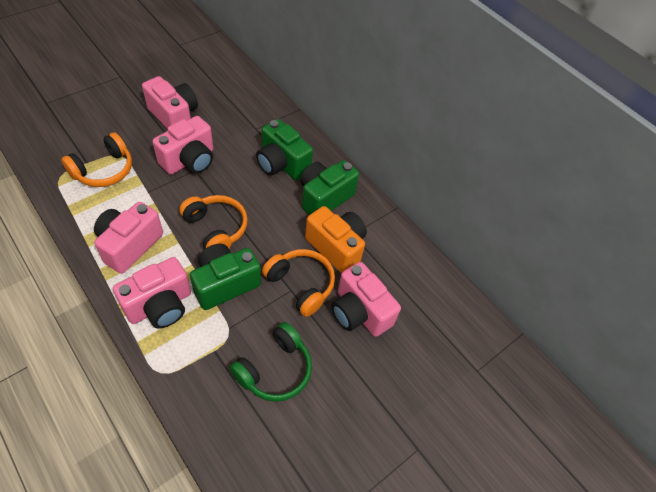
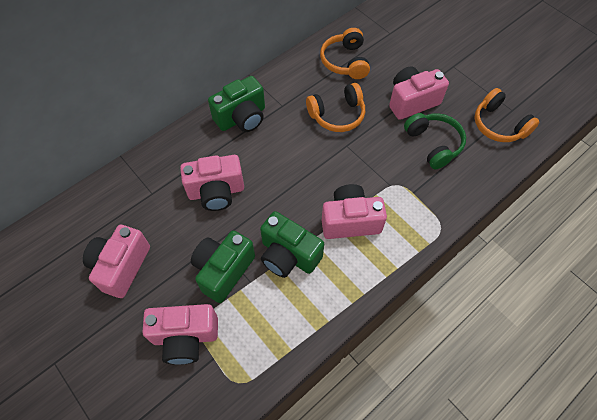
orange camera: [305,206,367,273] = 1 -> none = 0

